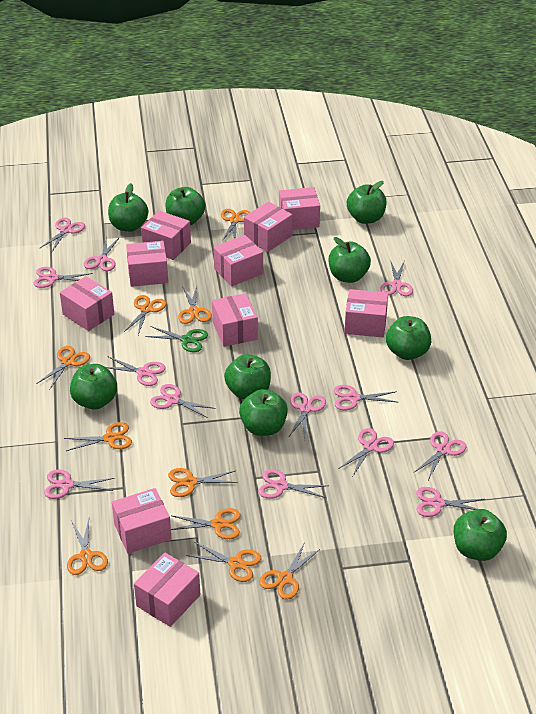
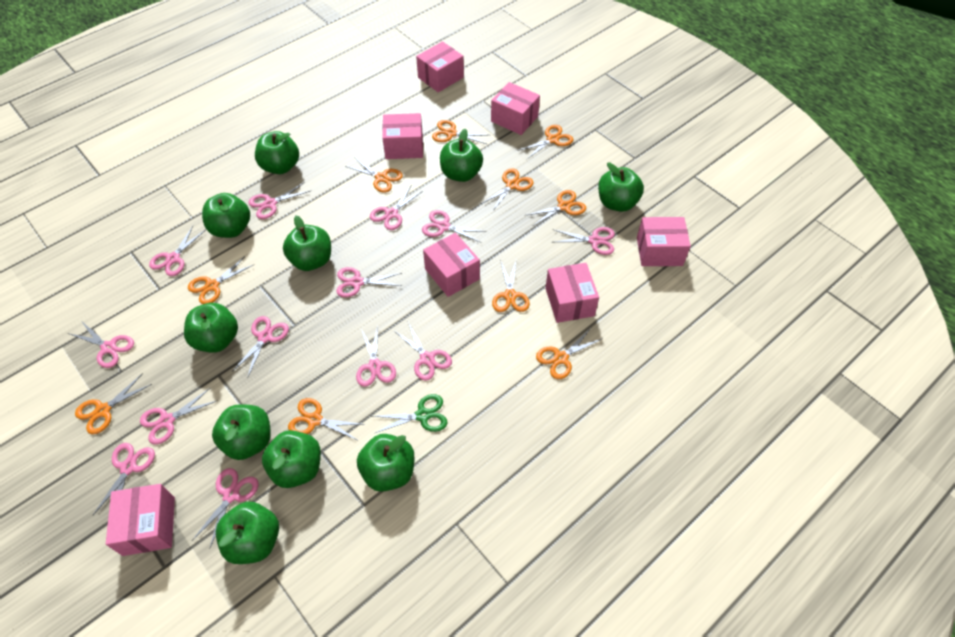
green apple: [70,364,117,410] [108,183,148,232] [165,187,205,225] [224,354,271,399] [239,389,288,436] [329,237,371,283] [347,181,386,224] [386,316,431,360] [454,509,507,561] = 9 -> [184,303,238,353] [202,193,250,238] [212,404,271,460] [216,502,279,564] [255,131,299,174] [262,430,321,488] [283,216,331,271] [357,434,415,492] [440,129,483,182] [598,162,644,212] = 10
pink box: [60,276,114,331] [112,488,172,554] [126,241,168,287] [134,553,200,627] [141,211,191,260] [212,293,258,347] [213,235,263,286] [244,202,292,252] [279,187,320,230] [344,289,388,338] = 10 -> [106,484,175,556] [382,113,423,159] [416,41,464,92] [423,233,480,297] [491,82,540,135] [545,263,599,323] [637,217,691,266] = 7

